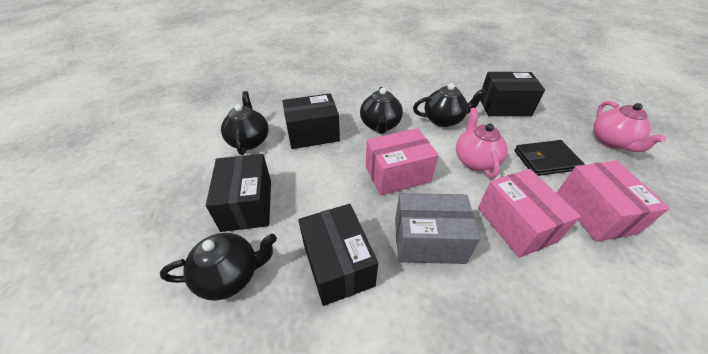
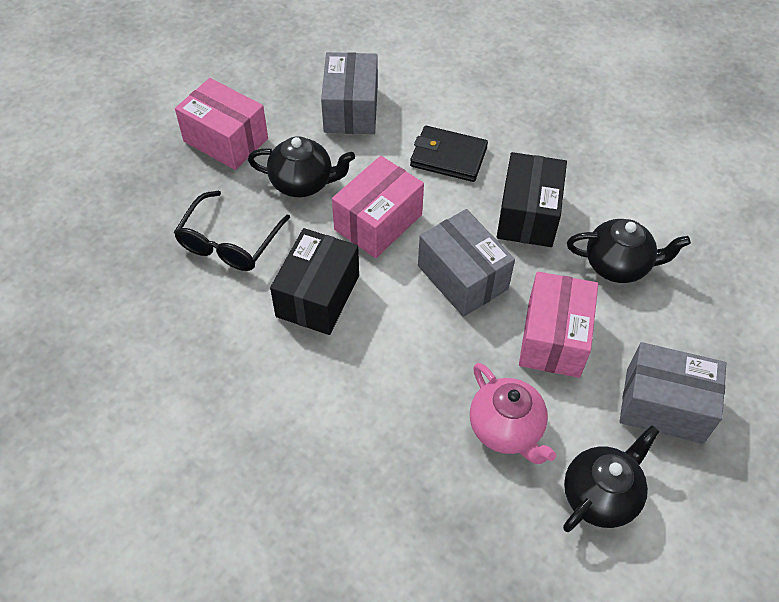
black box: [206,154,271,232] [282,93,340,149] [298,204,378,306] [480,72,545,116] = 4 -> [270,228,359,335] [497,152,567,247] = 2
black glasses: none = 0 -> [174,191,290,271] = 1
black teapot: [160,233,277,301] [221,91,269,155] [360,87,403,134] [413,83,487,127] = 4 -> [248,136,355,197] [563,425,659,532] [567,219,691,283] = 3
grey box: [395,193,480,264] = 1 -> [321,52,378,134] [418,209,515,317] [619,342,726,444] = 3
pink teapot: [456,108,508,178] [593,101,666,152] = 2 -> [470,363,556,464] = 1

